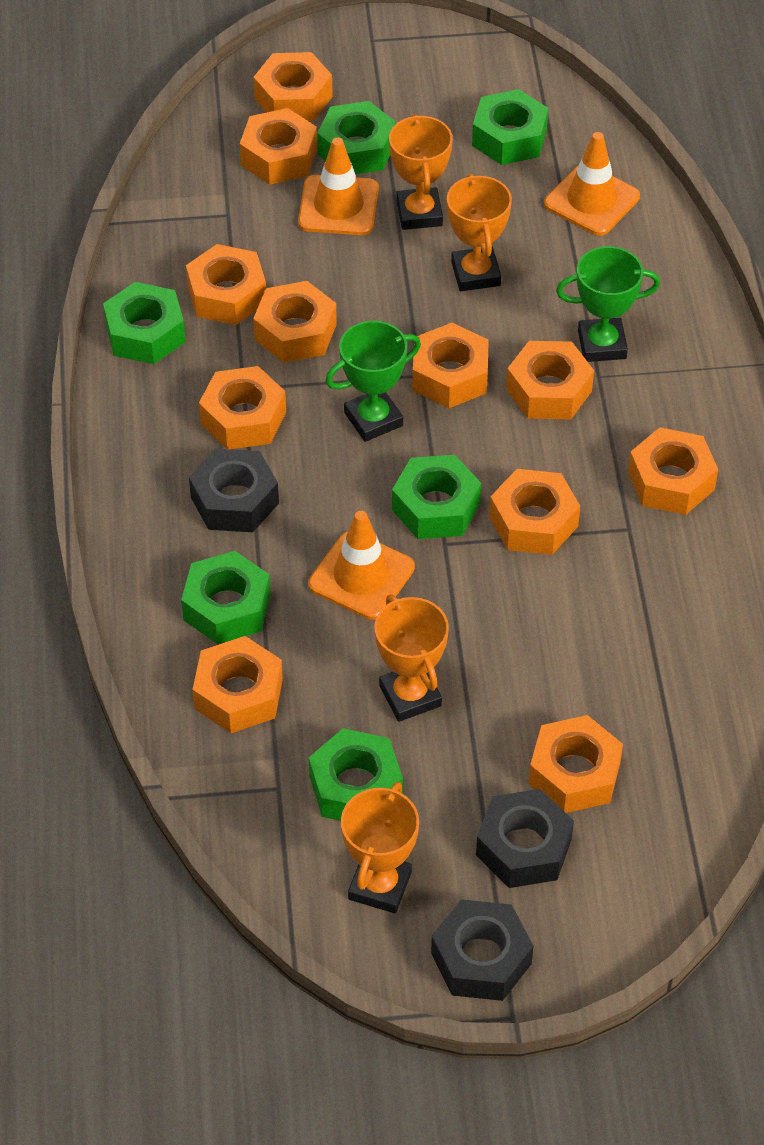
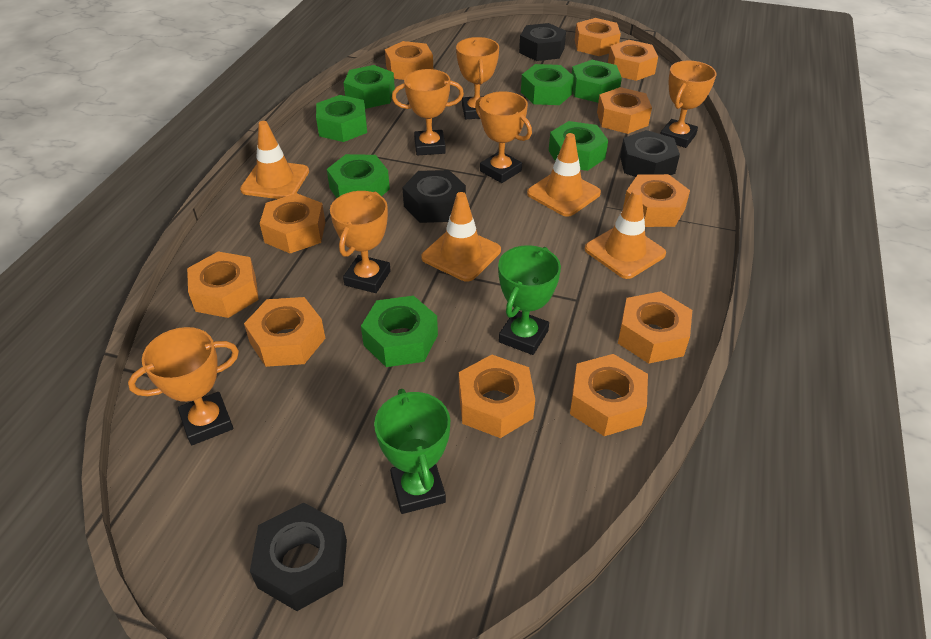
black nut: [189,449,279,532] [431,899,534,1001] [476,789,574,888] = 3 -> [250,502,347,611] [402,170,466,223] [519,23,566,61] [620,130,680,177] = 4
green nut: [103,282,186,364] [181,551,271,644] [309,728,403,821] [317,101,396,174] [392,455,481,539] [472,89,548,165] = 6 -> [316,95,367,142] [327,154,390,198] [344,65,395,109] [361,296,438,367] [521,64,574,105] [549,121,608,171] [572,60,622,103] = 7
orange traffic cone: [298,138,379,235] [308,511,415,620] [544,132,640,236] = 3 -> [240,121,309,199] [421,192,501,282] [527,133,601,217] [585,189,666,279] = 4
orange trophy: [341,782,419,913] [374,595,449,722] [389,114,453,230] [447,174,512,291] = 4 -> [128,327,239,445] [330,191,391,293] [392,69,464,155] [456,37,499,119] [475,91,532,183] [660,61,716,148] = 6

